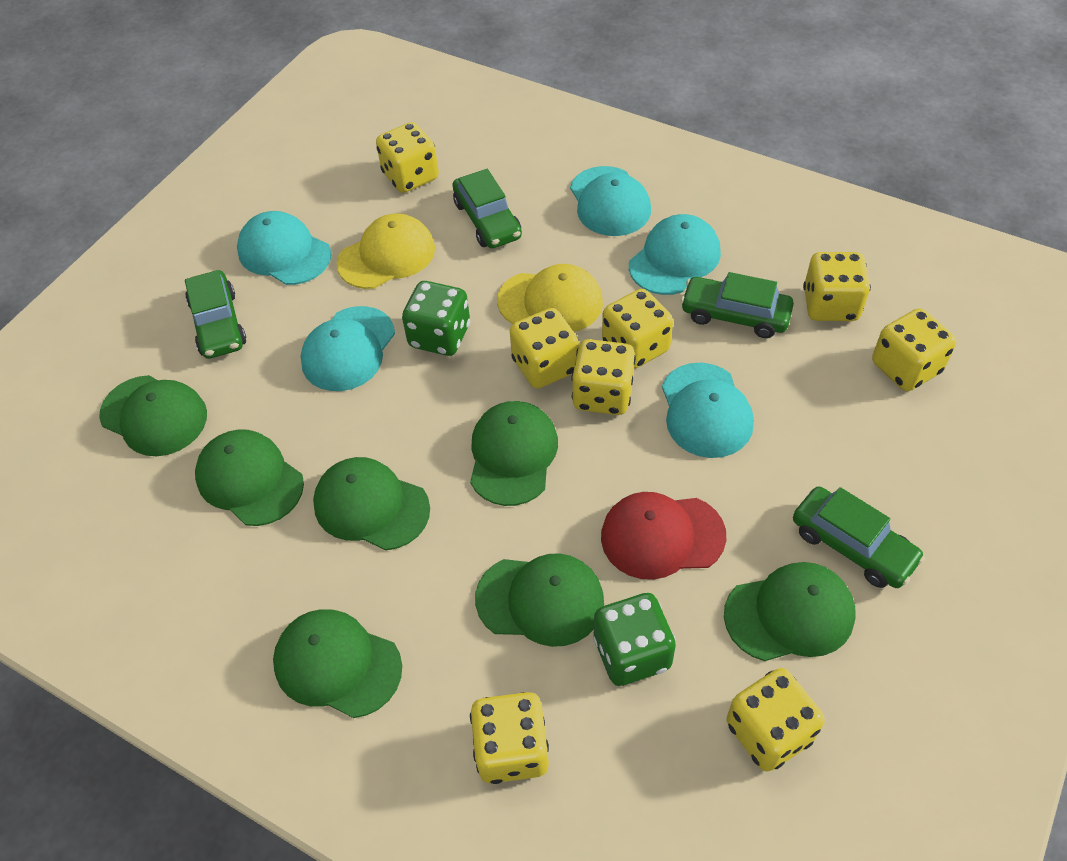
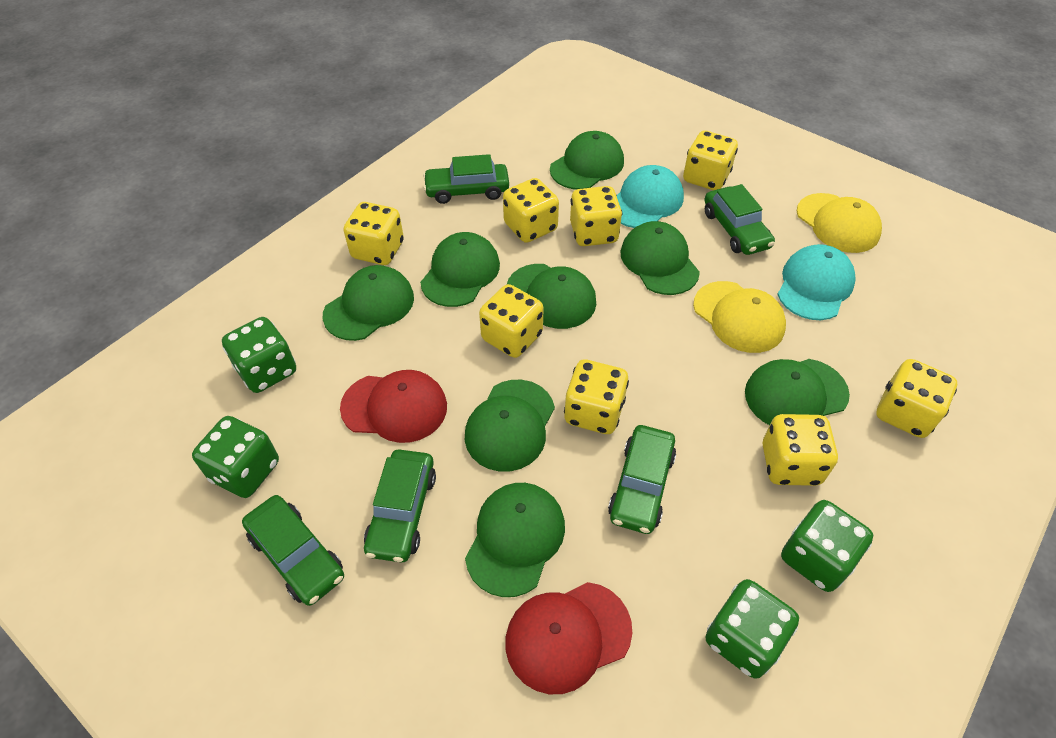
green cap: [99,375,207,456] [195,429,304,526] [273,609,402,718] [313,457,430,551] [470,401,558,506] [475,553,604,647] [724,562,855,661] = 7 -> [323,265,414,341] [420,232,500,307] [465,380,555,471] [465,483,565,597] [506,264,596,329] [550,131,624,190] [620,221,700,295] [745,359,850,425] = 8
green car: [185,270,246,359] [452,169,522,248] [681,272,794,338] [793,486,925,588] = 4 -> [242,495,344,606] [364,449,436,563] [423,154,509,204] [608,425,676,534] [704,184,775,255] = 5
green dice: [402,281,470,356] [593,593,676,686] = 2 -> [192,416,279,498] [222,317,296,393] [706,579,799,678] [781,500,873,592] = 4
red cap: [601,492,726,580] = 1 -> [340,370,447,443] [505,582,632,694] = 2
turquoise cap: [237,211,331,285] [301,306,395,391] [570,166,651,236] [629,214,721,295] [662,363,754,458] = 5 -> [617,165,684,228] [777,244,856,320] = 2

